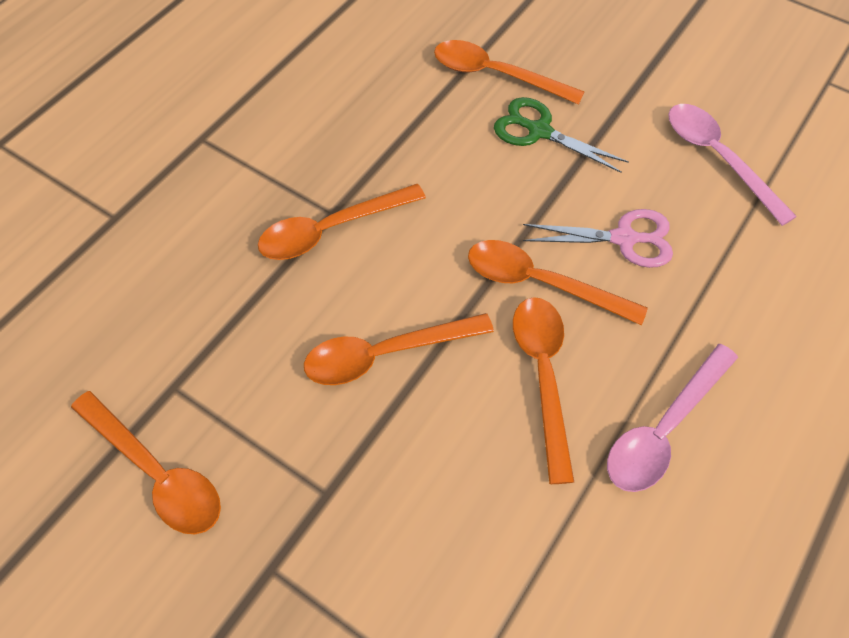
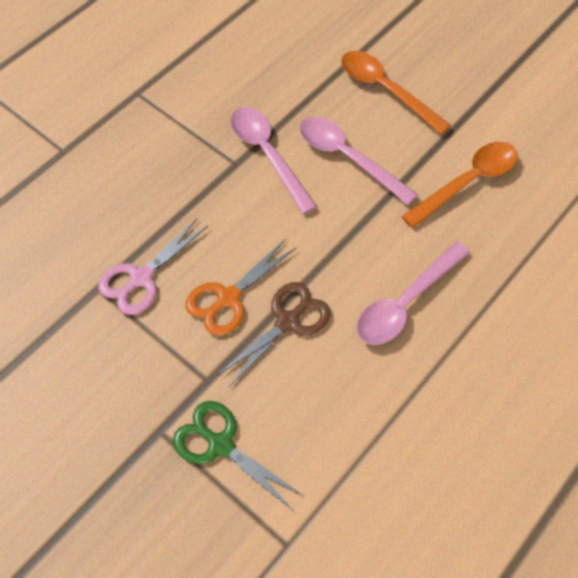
brown scissors: none = 0 -> [217,282,331,387] = 1
orange scissors: none = 0 -> [185,239,297,336] = 1
orange spoon: [71,391,221,534] [258,184,426,260] [304,313,494,385] [434,40,584,105] [468,240,648,325] [513,297,574,484] = 6 -> [341,51,451,135] [401,142,518,228] = 2
pink spoon: [607,344,738,492] [668,104,797,226] = 2 -> [231,107,317,214] [300,117,418,205] [357,241,470,345] = 3

